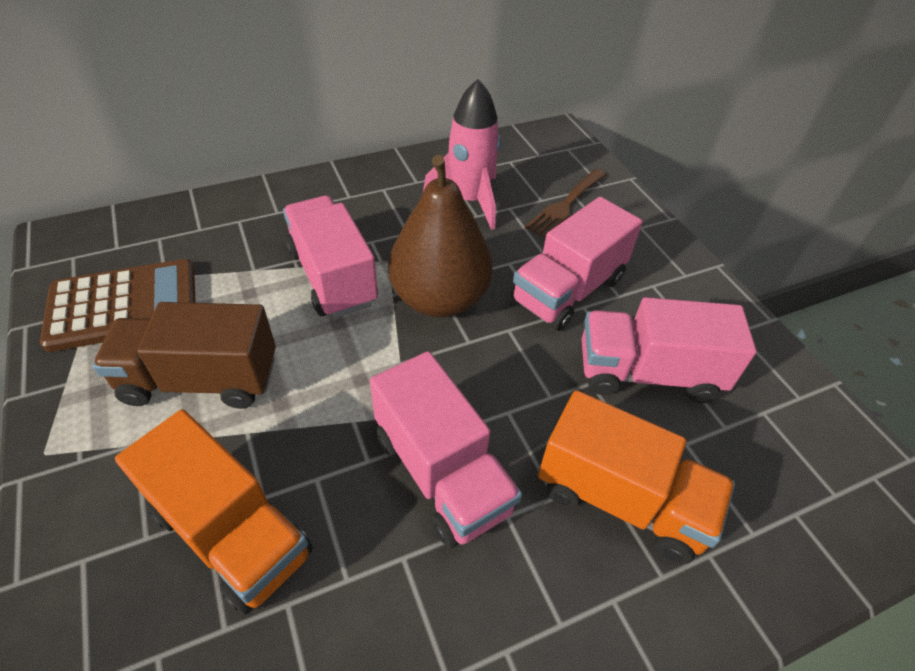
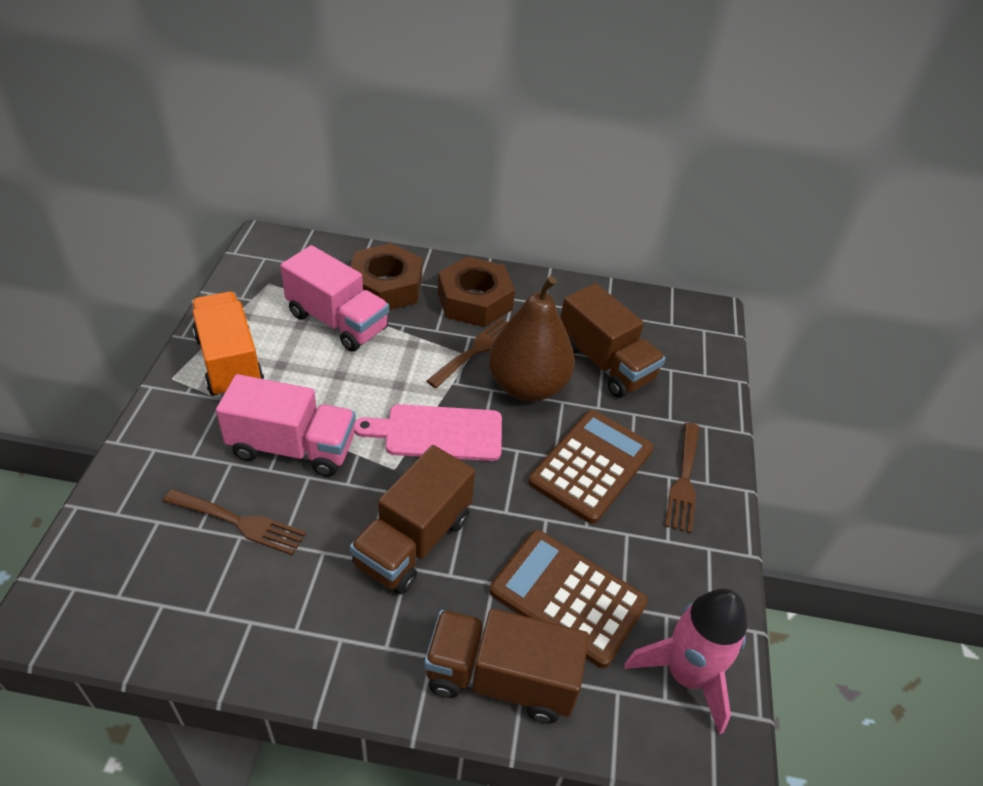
brown calculator: [40,259,196,352] = 1 -> [490,530,648,668] [528,410,654,524] = 2
brown fork: [525,169,606,238] = 1 -> [163,489,306,555] [427,318,508,388] [665,423,699,533] = 3
brown nut: none = 0 -> [351,243,423,310] [438,257,515,327] = 2
brown truck: [92,302,276,409] = 1 -> [350,445,475,594] [424,609,589,723] [560,283,665,398] = 3
orange truck: [115,409,313,615] [538,390,735,564] = 2 -> [191,291,264,397] = 1
pink cutting board: none = 0 -> [354,404,502,461] = 1
pink truck: [283,196,378,318] [370,351,522,548] [511,197,643,331] [582,297,757,403] = 4 -> [216,374,356,477] [280,245,389,352] = 2

